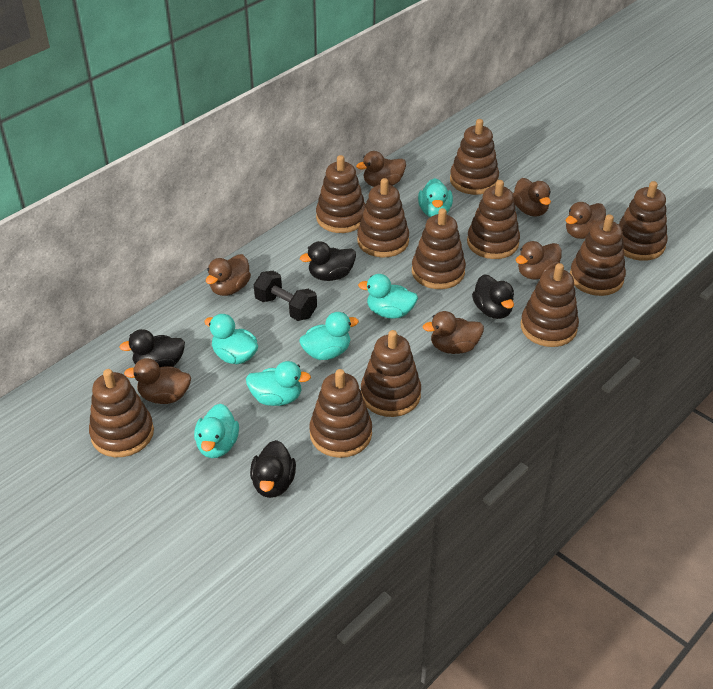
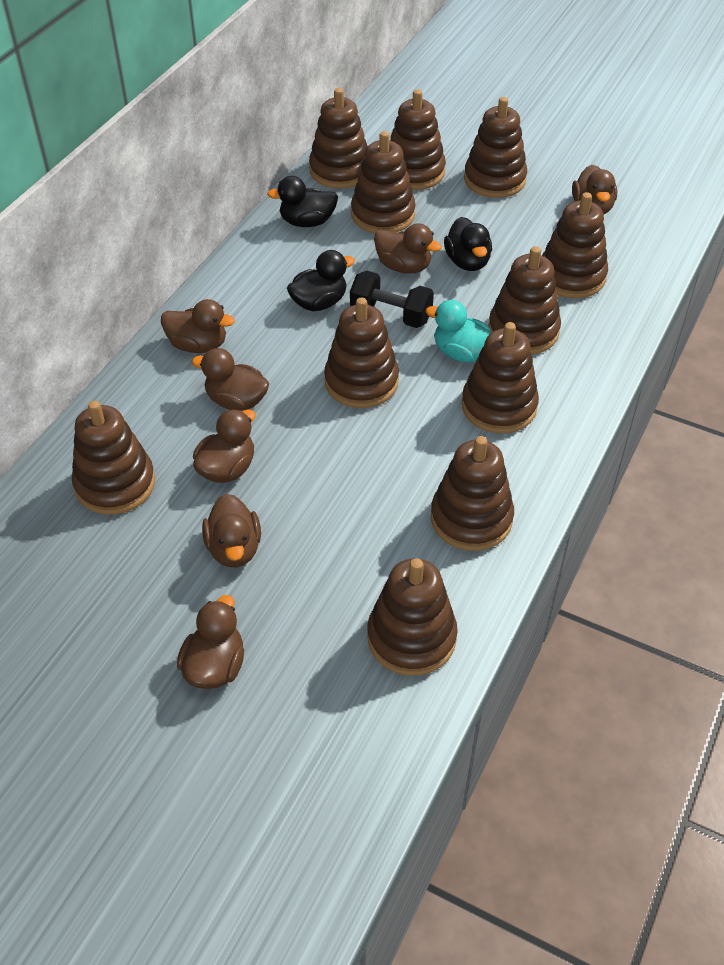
black duck: [119,329,185,367] [250,440,296,498] [300,241,356,281] [472,274,514,319] = 4 -> [267,176,338,227] [287,250,355,311] [444,217,492,271] = 3
turquoise duck: [194,404,239,458] [204,314,258,364] [246,361,311,406] [299,312,359,360] [358,274,418,319] [418,178,453,217] = 6 -> [425,300,491,363] = 1

